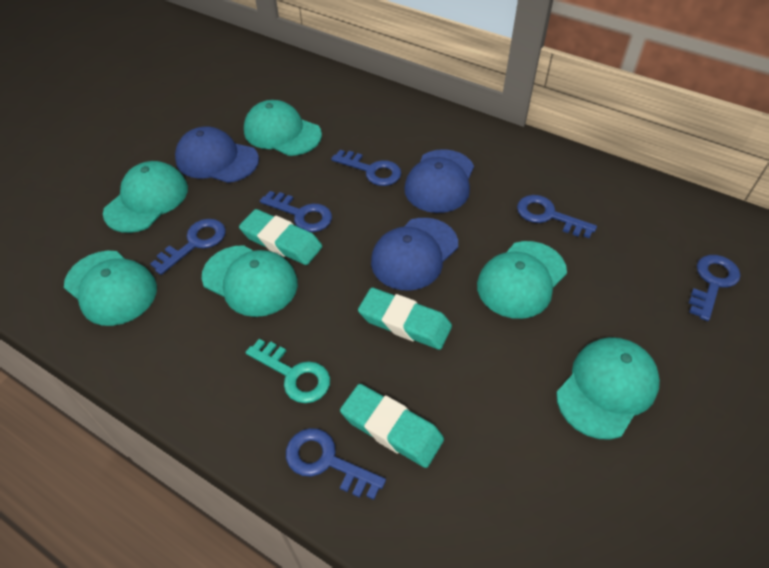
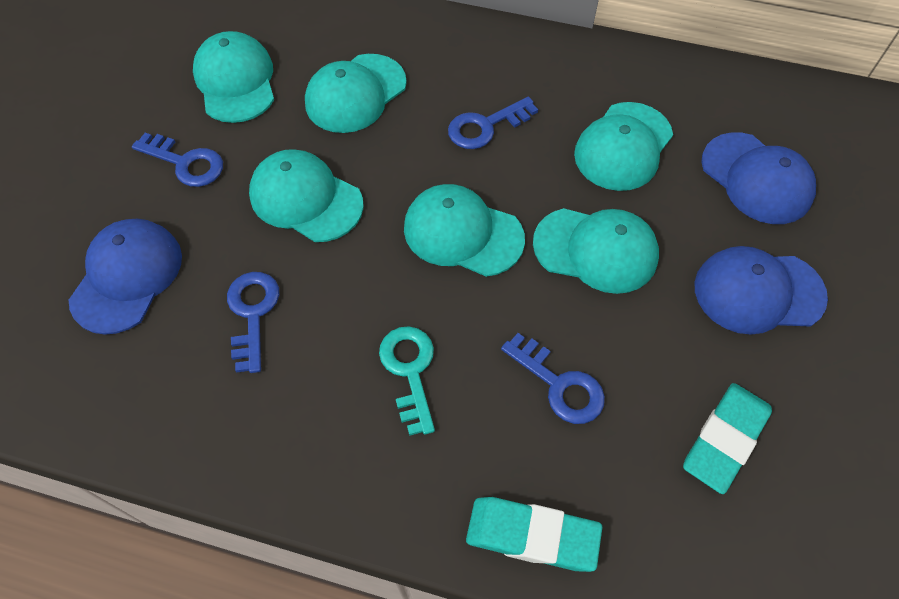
blue key: [150,219,226,275] [260,191,332,232] [286,428,386,500] [331,150,401,186] [517,195,597,238] [689,255,740,321] = 6 -> [132,133,223,187] [227,272,279,373] [448,97,538,149] [501,333,605,424] = 4
turquoise eraser: [239,209,322,265] [340,384,444,468] [358,288,452,350] = 3 -> [466,497,602,572] [683,383,772,494] = 2

